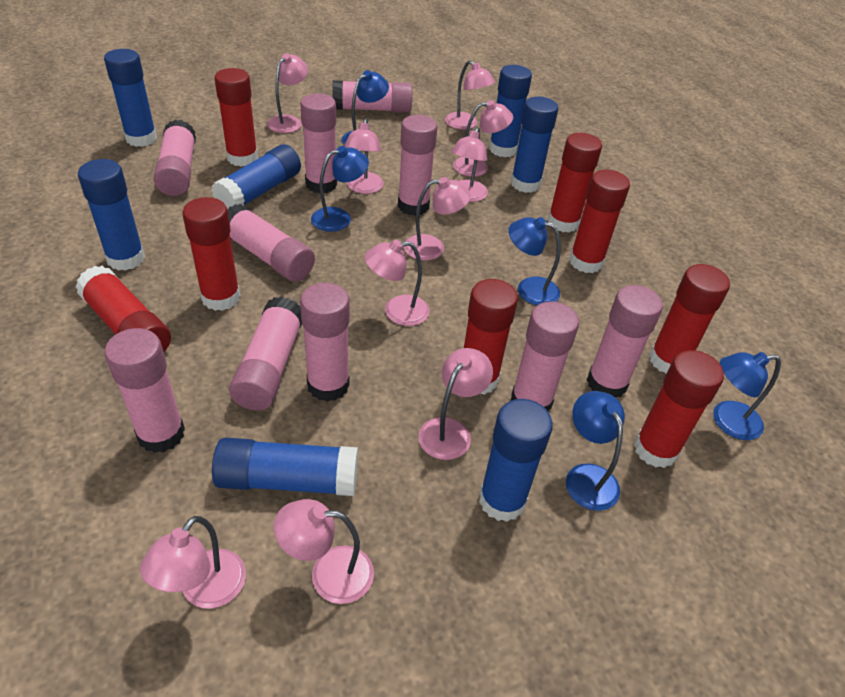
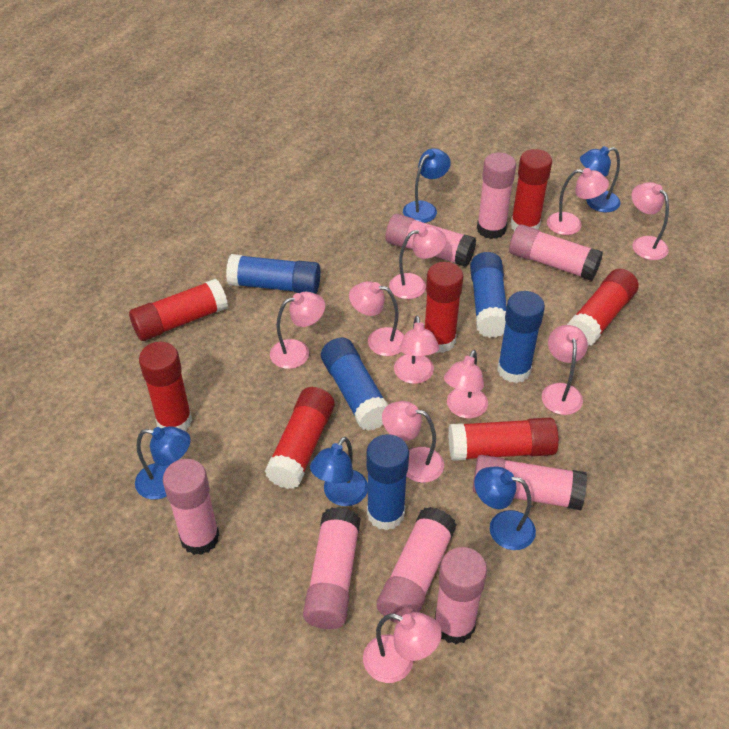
blue glue stick: [78,159,145,271] [104,49,157,147] [212,144,301,210] [212,438,358,496] [479,399,553,522] [489,65,532,157] [511,97,559,193] = 7 -> [226,254,320,294] [321,337,388,431] [366,434,409,530] [470,252,507,338] [497,291,545,383] = 5
pink glue stick: [104,328,185,453] [154,120,196,196] [228,204,315,282] [229,297,302,411] [300,94,337,193] [300,283,350,402] [332,80,412,113] [398,115,437,216] [511,301,579,411] [587,285,663,398] = 10 -> [163,459,219,555] [303,507,361,629] [377,507,457,623] [386,214,476,267] [435,547,487,644] [472,455,587,510] [477,153,516,239] [509,225,603,281] = 8
red glue stick: [75,266,171,352] [183,197,241,311] [215,68,258,167] [464,279,518,395] [547,133,602,232] [569,170,630,273] [634,350,724,468] [649,264,730,373] = 8 -> [129,279,228,341] [139,342,192,431] [265,387,335,489] [425,262,463,353] [448,417,559,461] [510,149,552,231] [567,269,639,346] = 7

